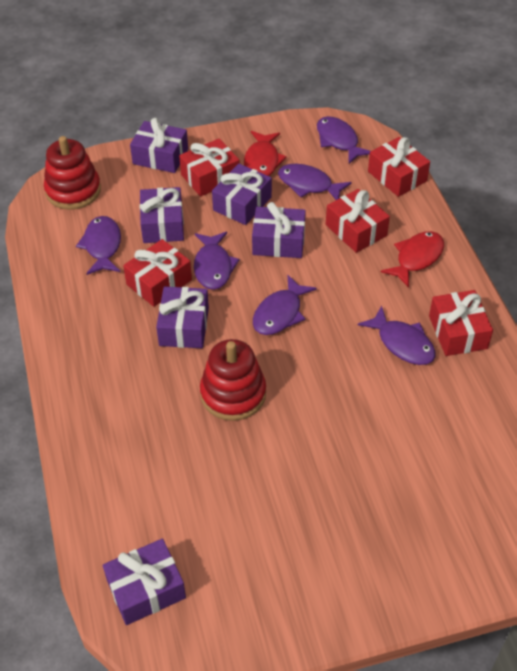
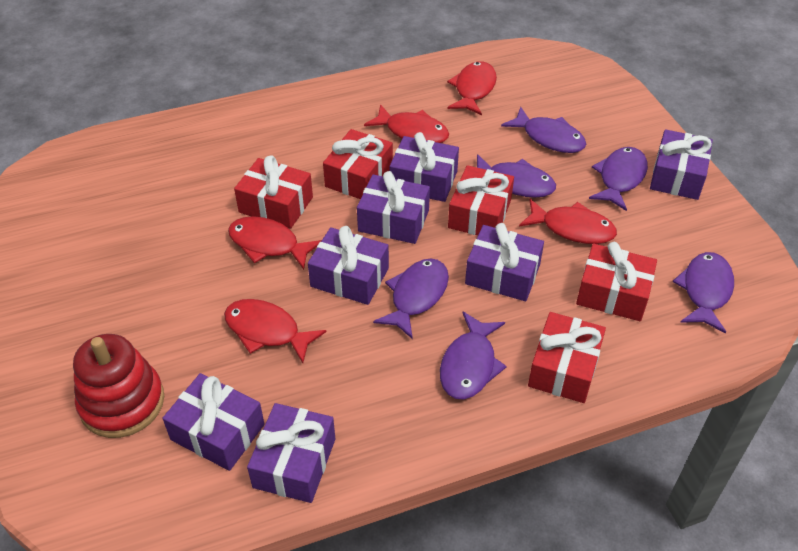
purple gift: [103,539,186,625] [130,118,188,173] [140,187,184,243] [156,287,209,348] [212,164,272,225] [252,202,306,258] = 6 -> [163,373,264,471] [247,403,335,503] [308,226,389,305] [357,171,430,244] [390,132,459,202] [465,223,544,301] [650,129,713,200] = 7
red fish: [244,131,287,176] [381,231,444,288] = 2 -> [224,299,326,363] [228,216,322,270] [364,104,449,143] [447,61,497,115] [519,199,617,244] = 5
red stacking toy: [44,136,101,210] [200,339,266,421] = 2 -> [73,334,164,438] = 1

